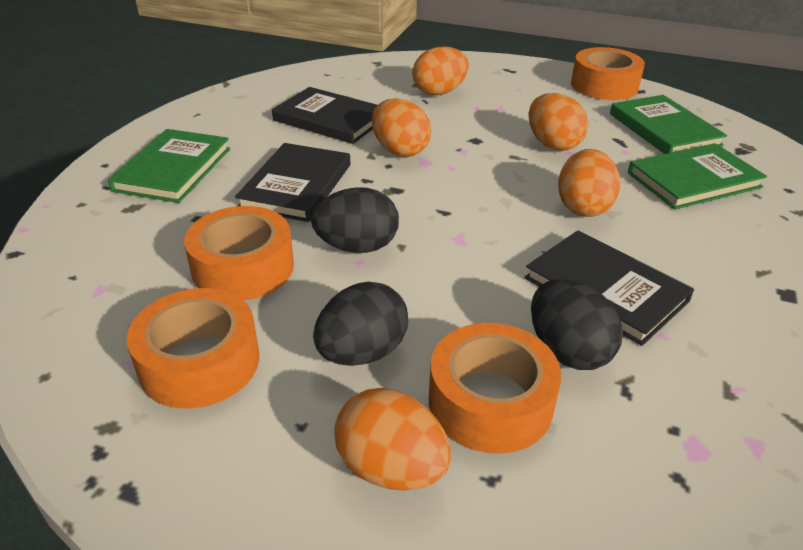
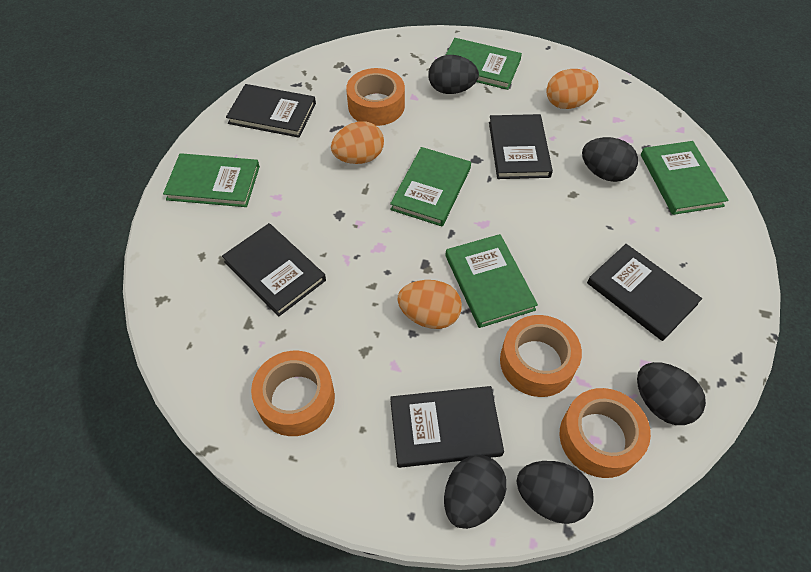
black book: [235,143,350,222] [272,87,377,144] [525,231,694,346] = 3 -> [222,223,326,316] [226,84,316,138] [390,386,504,468] [489,114,553,179] [587,244,702,341] = 5
black egg: [311,187,399,253] [313,282,408,366] [531,279,623,370] = 3 -> [428,55,479,94] [444,455,507,529] [517,461,594,524] [582,137,638,182] [637,362,706,425] = 5
green book: [108,129,230,203] [610,95,727,154] [628,143,767,210] = 3 -> [163,153,260,207] [390,147,471,226] [445,234,538,328] [446,38,522,90] [641,141,728,215] = 5
orange egg: [334,388,451,491] [372,98,431,157] [412,46,469,96] [528,93,588,151] [558,149,620,217] = 5 -> [331,121,384,164] [398,280,462,329] [546,69,599,109] = 3

